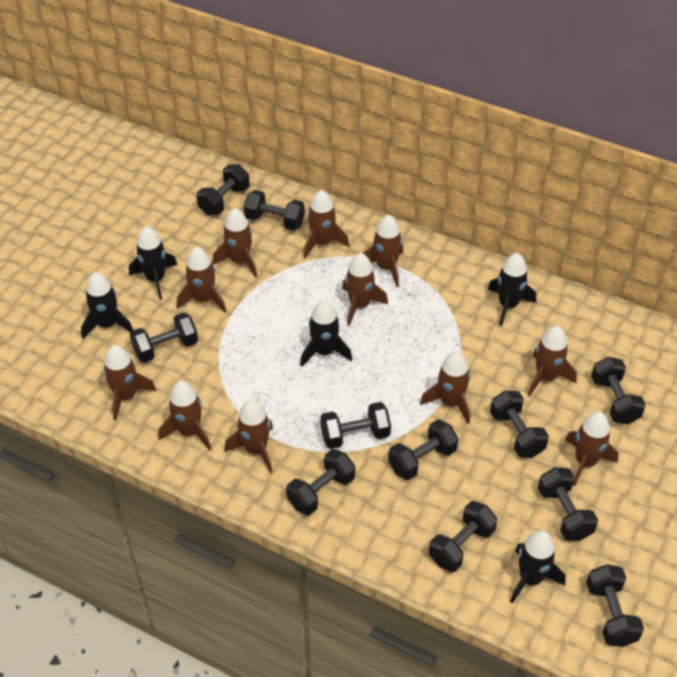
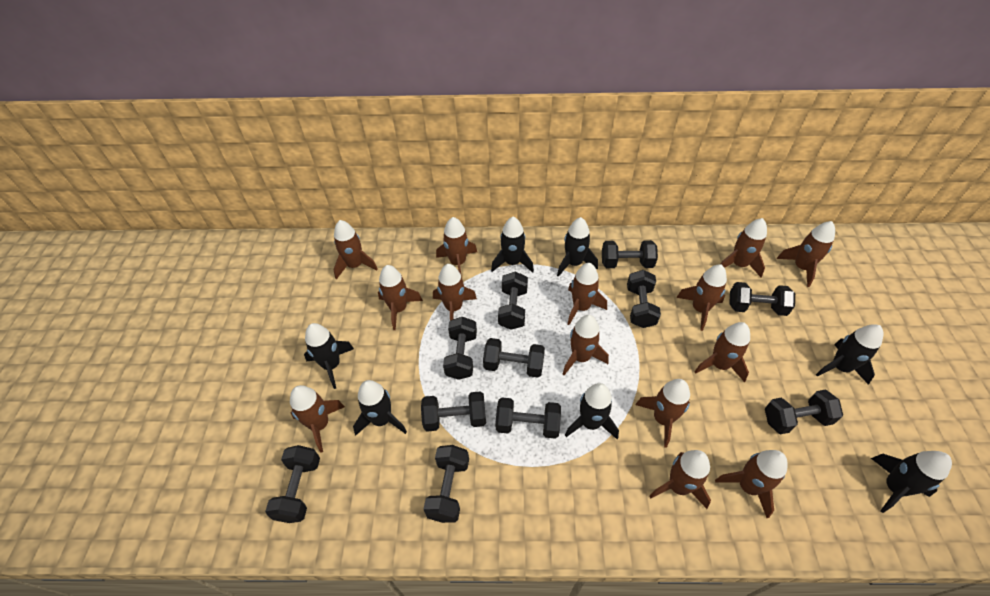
black rocket: [81,272,133,339] [129,226,177,299] [300,300,352,367] [488,253,536,326] [510,531,566,604] = 5 -> [304,323,354,389] [353,380,407,436] [491,217,534,273] [557,217,598,277] [565,383,619,439] [816,324,884,385] [871,451,952,513] = 7
brown rocket: [103,345,156,421] [159,381,211,451] [177,247,226,313] [212,208,257,277] [224,399,273,473] [304,190,349,259] [342,253,388,326] [363,215,403,287] [420,351,470,424] [528,326,577,396] [565,412,618,486] = 11 -> [290,385,345,453] [333,220,378,279] [378,265,423,330] [433,264,477,321] [436,217,477,277] [563,315,609,375] [567,263,607,325] [636,379,690,448] [649,450,711,509] [676,265,727,331] [694,322,750,382] [715,450,787,518] [720,218,767,277] [777,221,835,287] = 14

